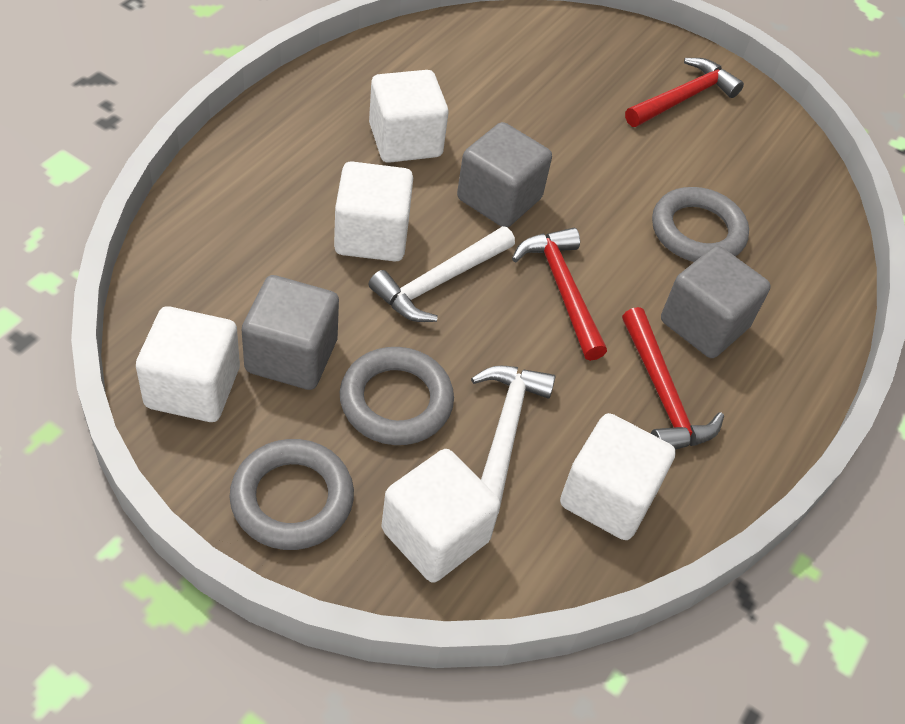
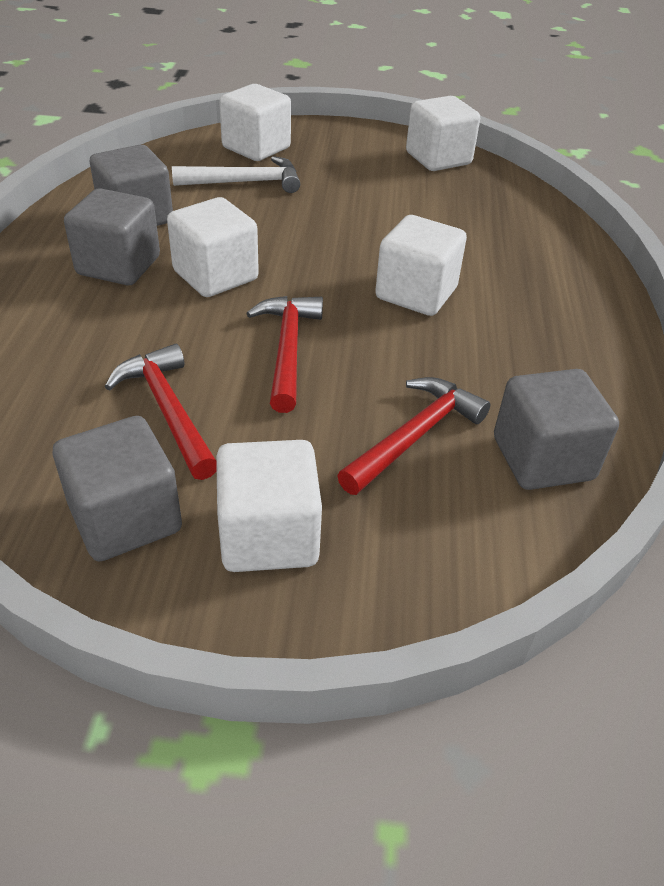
grey cube: [242,275,339,390] [457,122,552,227] [661,246,771,358] = 3 -> [53,416,182,561] [64,188,160,285] [90,145,173,226] [494,369,619,490] = 4
grey ring: [229,439,354,550] [340,347,454,445] [652,187,749,262] = 3 -> none = 0
white hammer: [369,226,515,322] [471,366,555,513] = 2 -> [172,156,300,193] = 1

